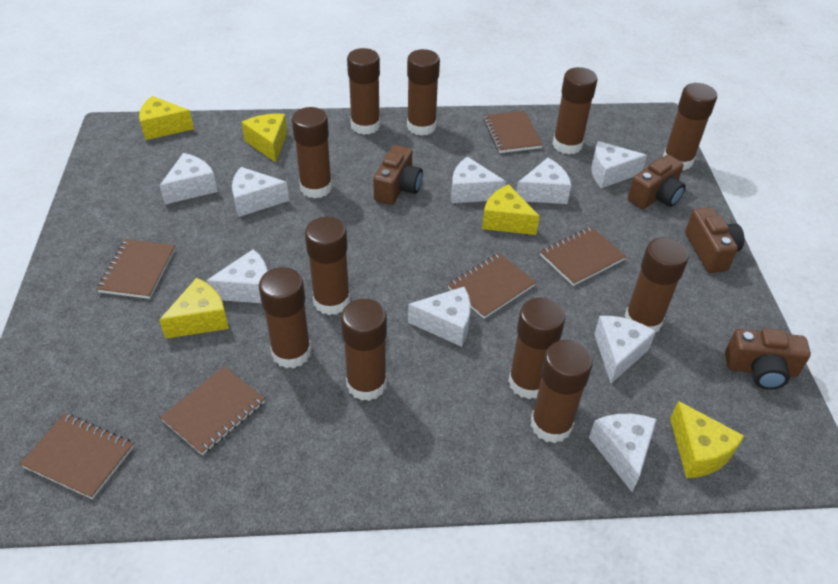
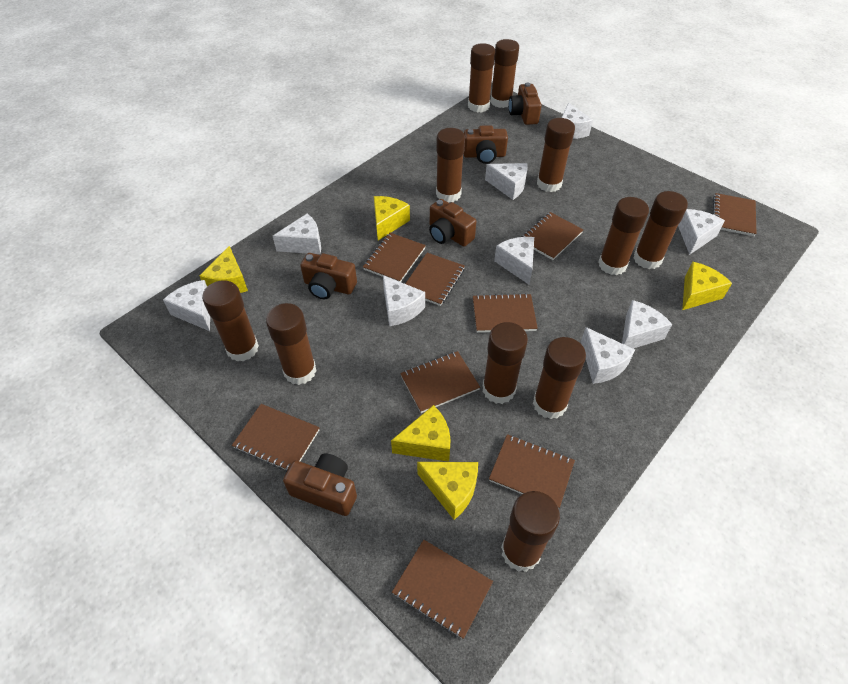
brown camera: [373,145,423,205] [628,155,686,209] [685,207,744,273] [725,328,811,390] = 4 -> [283,453,357,516] [300,253,357,299] [429,199,476,247] [464,125,508,164] [509,83,542,125] = 5
brown notebook: [20,413,134,499] [97,239,175,299] [160,366,265,455] [447,253,536,319] [483,111,543,153] [540,227,626,286] = 6 -> [232,404,320,472] [363,233,426,282] [392,540,493,639] [400,351,480,413] [405,253,465,306] [473,293,538,333] [489,434,575,509] [521,212,584,260] [713,193,757,236] = 9

